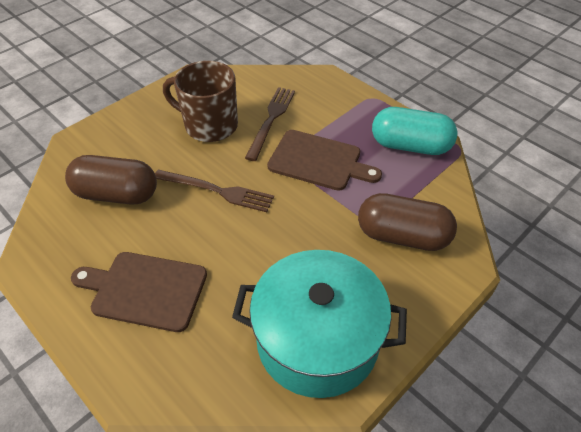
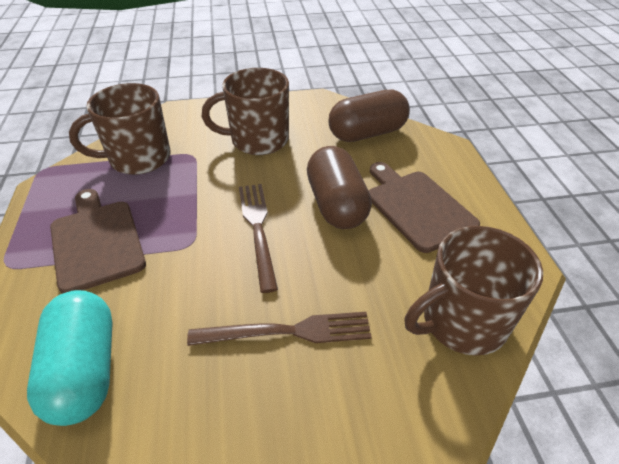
brown mug: [163,61,238,142] = 1 -> [69,83,171,175] [202,68,289,155] [405,226,543,356] = 3
turquoise pot: [232,250,407,398] = 1 -> none = 0

